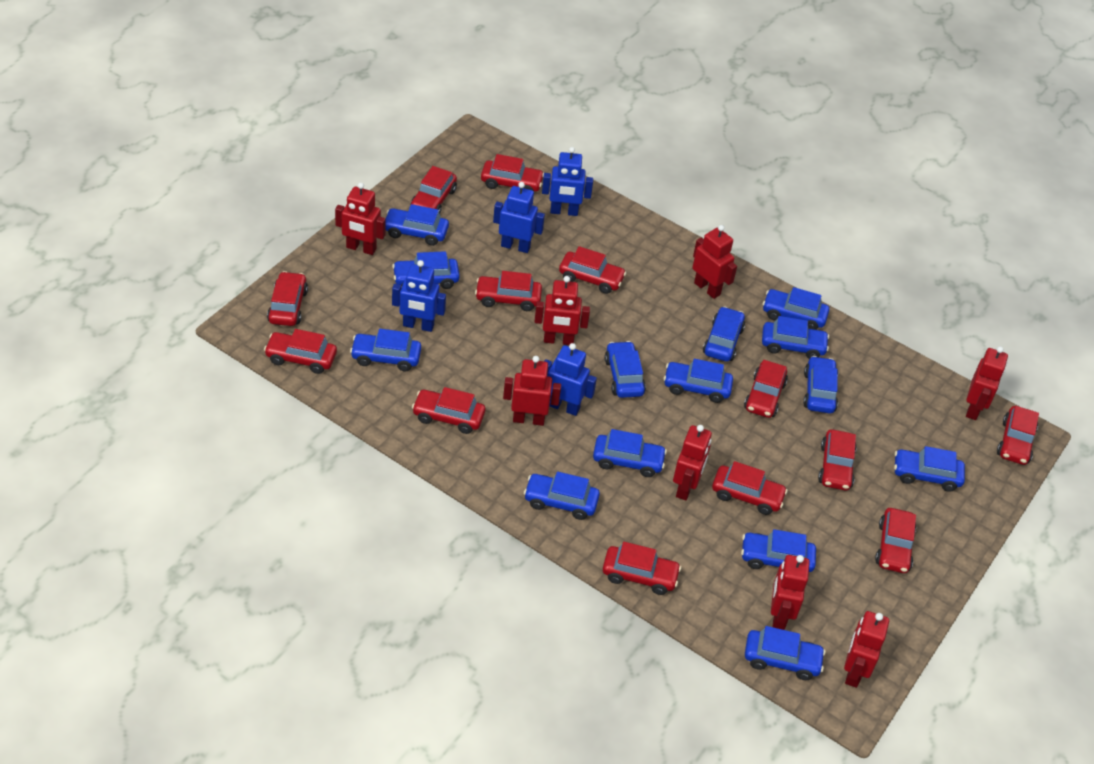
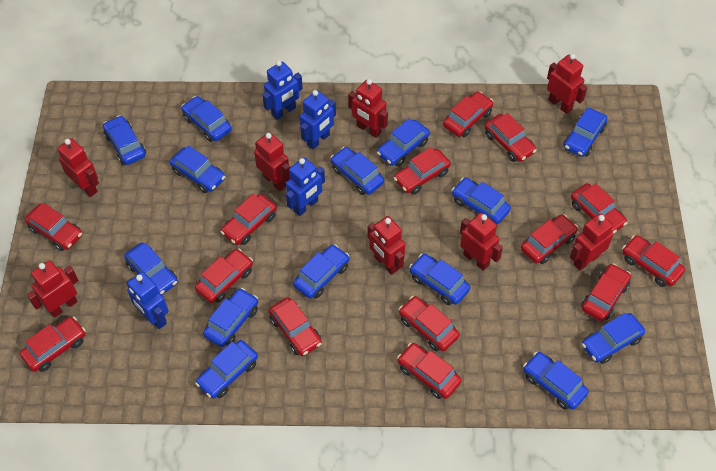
red car: [264,329,337,374] [267,271,308,326] [411,166,457,214] [412,387,485,434] [475,271,542,311] [481,154,544,192] [559,246,626,294] [603,542,681,595] [712,461,788,515] [744,360,788,418] [818,429,857,490] [875,508,916,573] [997,406,1039,465] = 13 -> [20,316,86,372] [25,203,82,251] [195,248,253,303] [220,194,277,245] [269,297,322,356] [394,147,451,194] [397,343,462,399] [399,296,459,351] [443,91,494,137] [484,113,537,162] [521,214,578,264] [571,183,627,234] [581,263,631,321] [622,235,685,287] = 14

